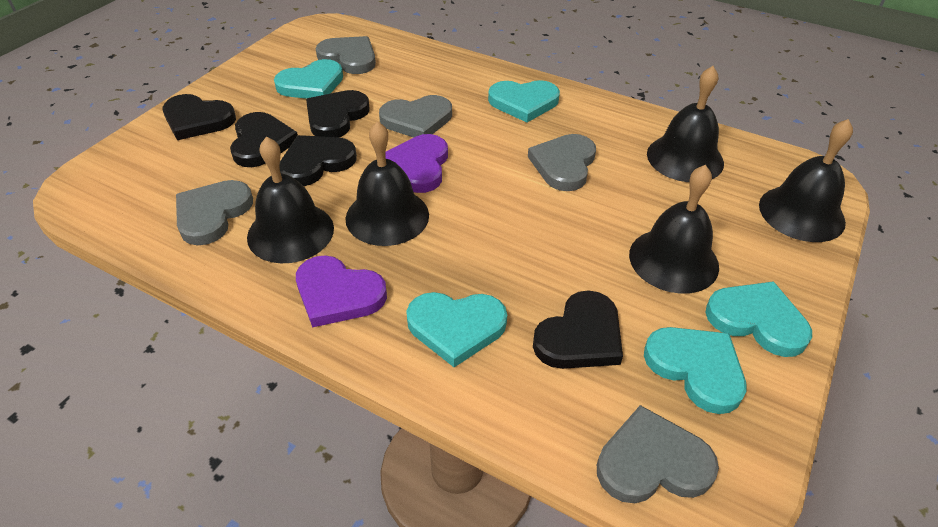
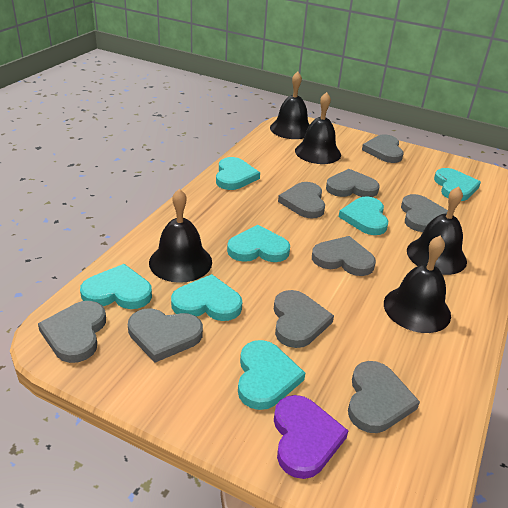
black heart: [163,94,236,140] [230,112,298,167] [280,135,357,186] [306,90,370,137] [533,290,623,369] = 5 -> none = 0
grey heart: [176,180,253,245] [316,36,376,74] [379,95,452,137] [528,134,596,191] [597,405,719,503] = 5 -> [38,301,106,363] [128,309,203,363] [274,290,334,348] [278,182,325,219] [312,236,376,276] [326,169,379,197] [348,361,420,433] [362,134,404,163] [401,194,448,232] = 9
purple heart: [296,255,387,328] [385,134,448,193] = 2 -> [274,395,348,479] = 1
turquoise heart: [274,59,343,99] [406,292,507,367] [488,80,560,122] [644,327,747,414] [705,281,812,357] = 5 -> [80,264,152,309] [171,274,242,321] [216,157,260,190] [227,225,290,262] [238,340,305,410] [339,196,388,235] [434,168,481,201] = 7

